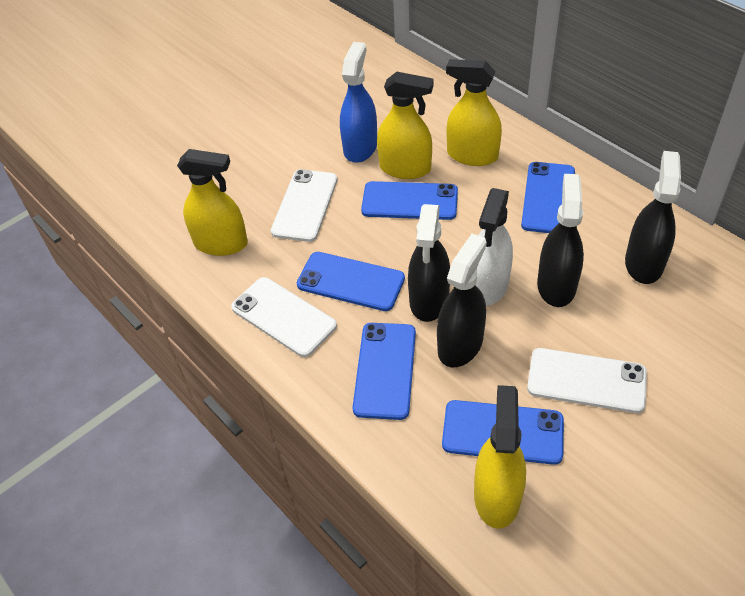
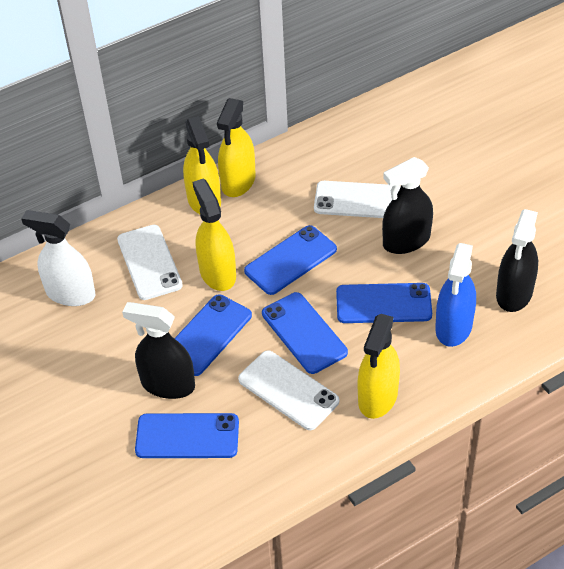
black spray bottle: [408,204,450,322] [437,234,487,367] [537,174,584,307] [625,151,681,284] = 4 -> [122,302,195,399] [382,157,433,254] [496,209,538,312] = 3

